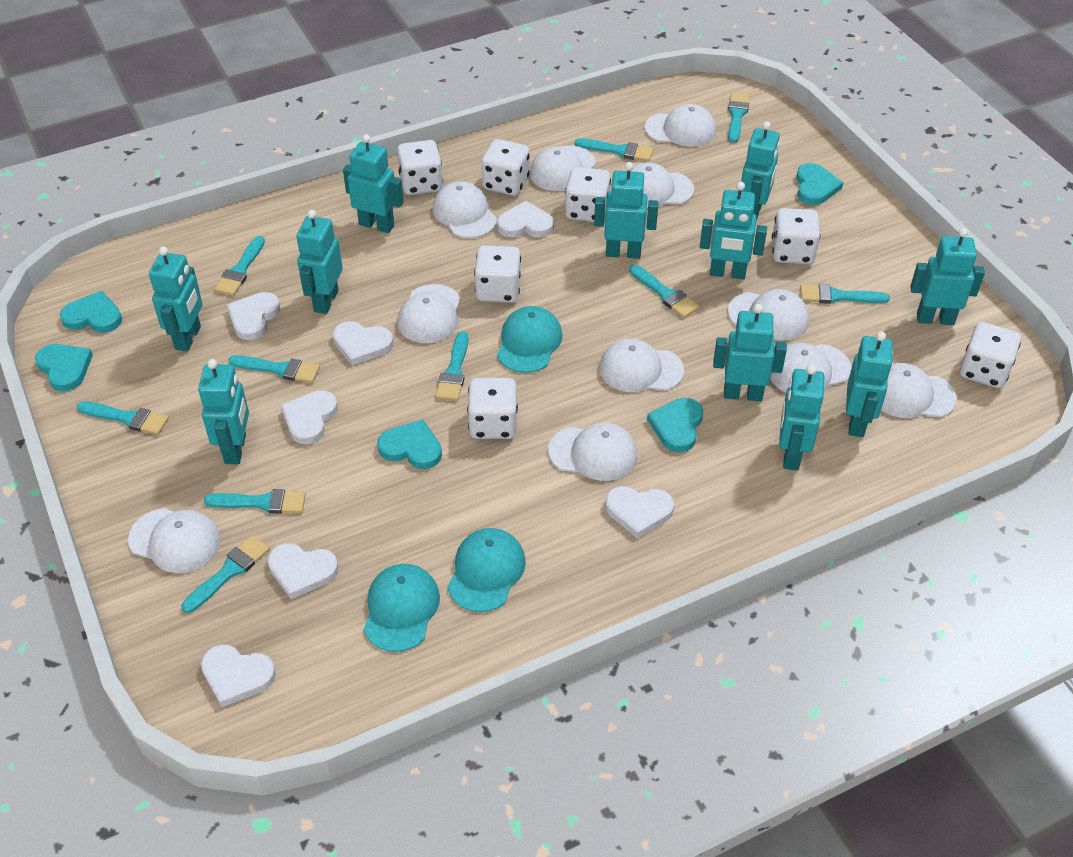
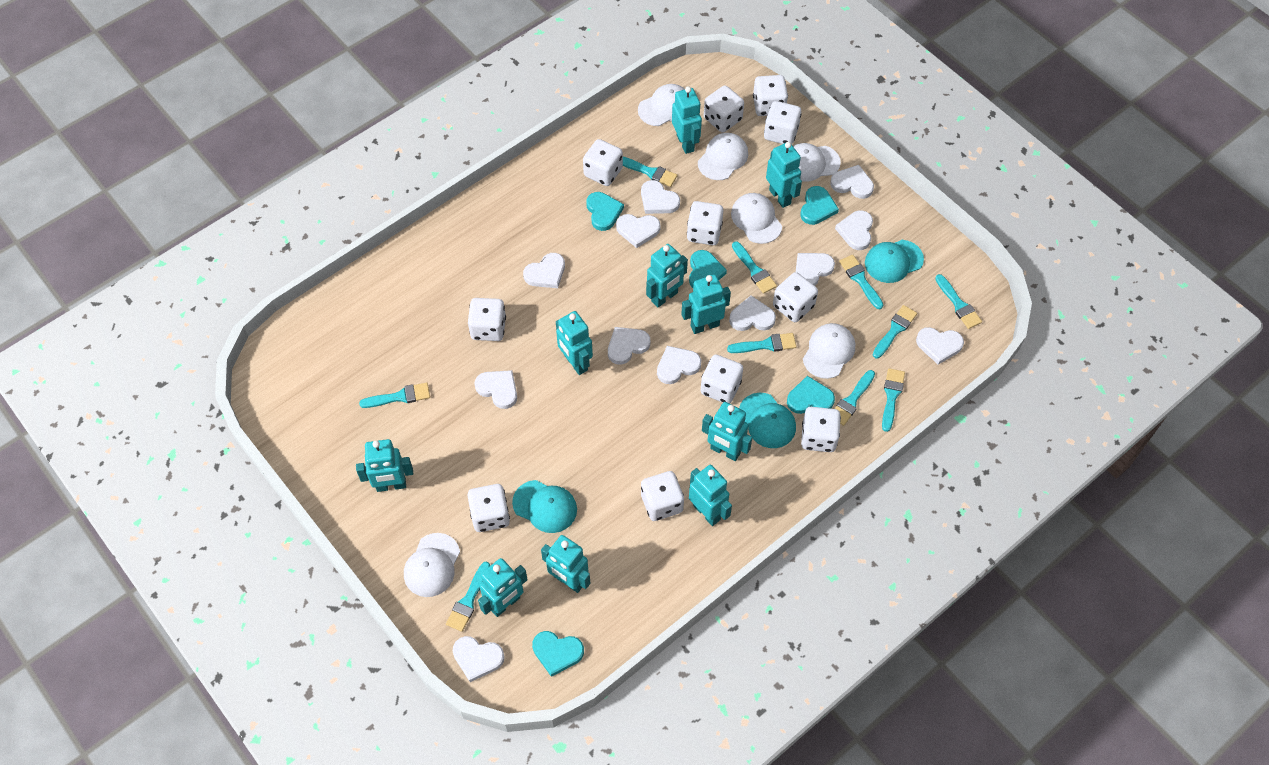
turquoise robot: [149,247,203,351] [198,359,249,464] [296,210,343,314] [343,134,404,233] [594,162,658,259] [700,182,767,280] [713,304,787,401] [741,121,780,221] [779,365,825,471] [846,332,893,437] [910,228,985,325] = 11 -> [356,439,413,492] [478,558,528,617] [541,535,590,593] [556,311,593,375] [646,244,688,307] [672,86,702,154] [681,275,731,334] [689,465,732,526] [702,402,752,461] [766,142,802,208] = 10
white cap: [128,508,221,573] [397,284,461,343] [433,181,497,238] [530,146,595,191] [548,423,637,481] [599,338,684,392] [631,162,694,208] [645,104,716,147] [728,289,809,341] [770,343,851,393] [881,363,957,418] = 11 -> [404,533,460,597] [638,84,685,126] [698,133,748,180] [731,193,782,244] [793,143,841,182] [803,323,855,379] = 6
white dice: [397,140,443,195] [467,378,518,439] [474,245,521,303] [481,139,530,196] [565,167,611,222] [772,208,820,264] [960,322,1021,388] = 7 -> [467,484,510,532] [468,298,506,341] [583,139,623,186] [641,471,684,521] [687,201,723,245] [700,354,743,404] [704,85,744,132] [753,75,788,116] [764,101,801,144] [773,272,818,322] [801,407,841,452] = 11
white heart: [201,644,276,707] [227,292,280,340] [267,543,339,599] [281,390,338,444] [332,321,394,366] [497,201,554,237] [605,486,674,538] = 7 -> [453,636,505,682] [475,370,517,409] [523,253,565,288] [608,327,650,365] [616,214,661,248] [641,180,680,214] [657,346,701,384] [729,296,776,331] [796,253,835,286] [830,165,874,199] [835,210,873,250] [916,327,964,365] = 12

